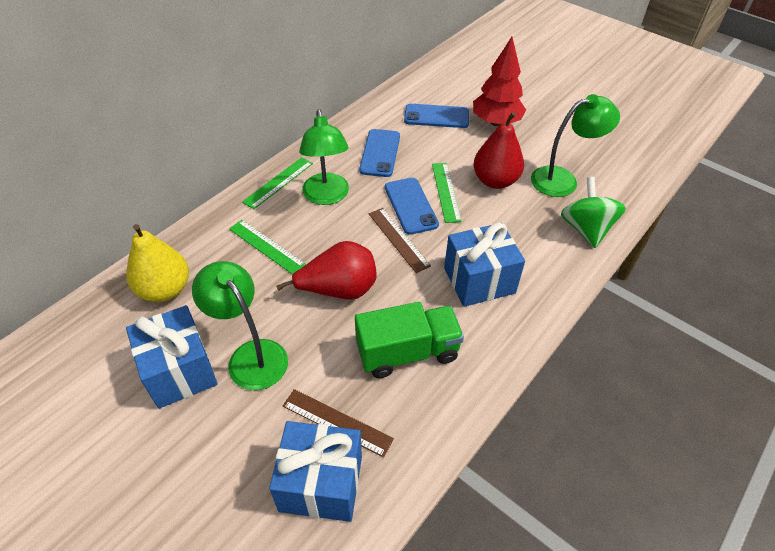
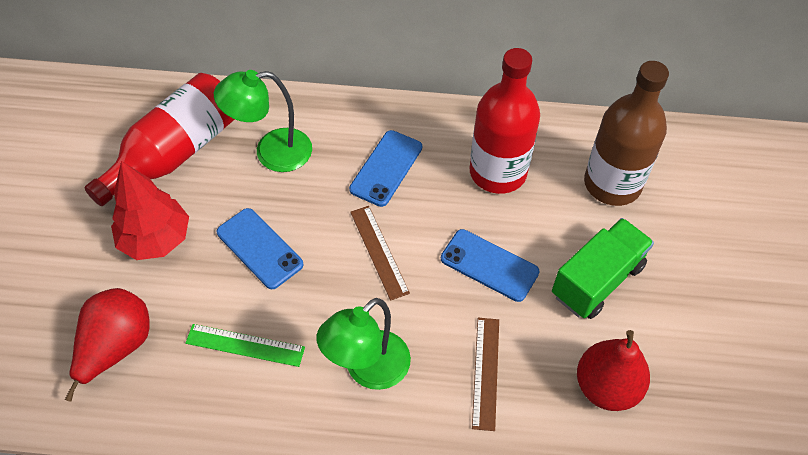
blue gift: [126,305,218,409] [269,421,362,522] [444,223,525,307] = 3 -> none = 0
brown bottle: none = 0 -> [584,61,669,206] = 1
green lamp: [192,261,288,390] [299,109,349,205] [531,94,620,197] = 3 -> [214,70,312,172] [316,298,411,390] = 2
green ruler: [229,220,306,275] [242,157,313,209] [432,163,462,223] = 3 -> [186,324,305,367] = 1
green spinning top: [561,177,626,248] = 1 -> none = 0
red bottle: none = 0 -> [84,73,235,206] [469,48,540,194] = 2
yellow pear: [126,224,189,302] = 1 -> none = 0

